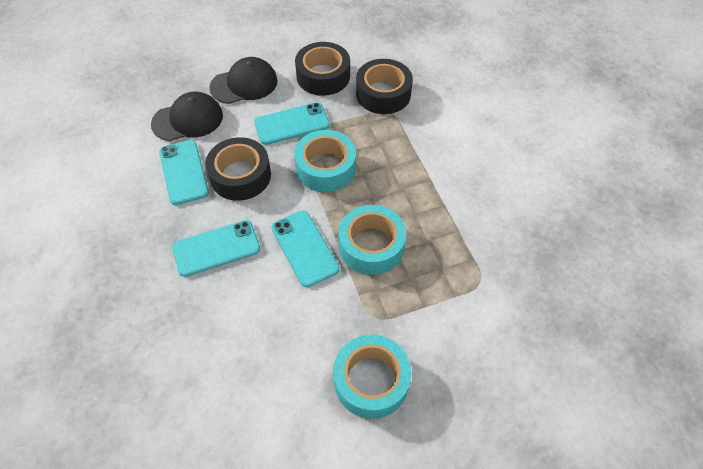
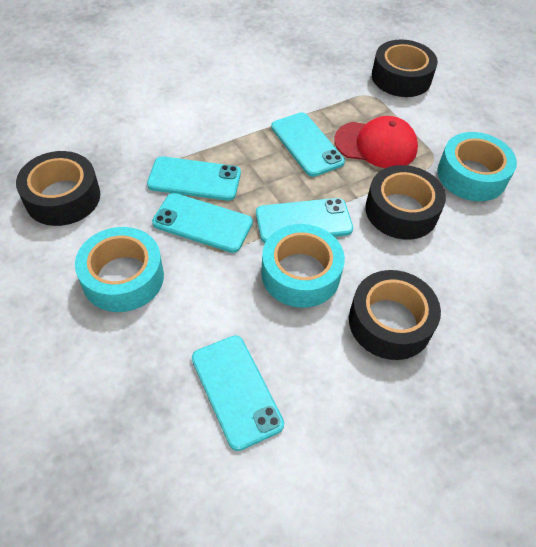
black cap: [151,92,223,141] [209,57,277,104] = 2 -> none = 0
black tape: [205,137,271,201] [295,42,350,96] [356,59,413,114] = 3 -> [16,151,100,226] [349,270,441,360] [365,165,446,240] [372,40,438,97] = 4
red cap: none = 0 -> [334,116,418,168] = 1
turquoise phone: [159,140,209,205] [172,220,260,277] [254,103,330,145] [271,211,340,287] = 4 -> [147,156,241,201] [152,193,253,253] [192,336,284,451] [256,198,353,243] [271,112,345,177] = 5

